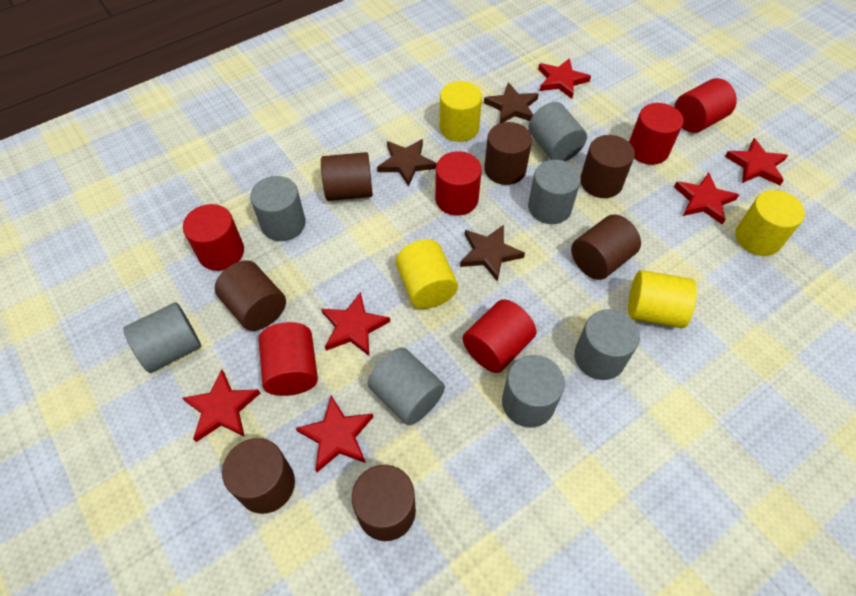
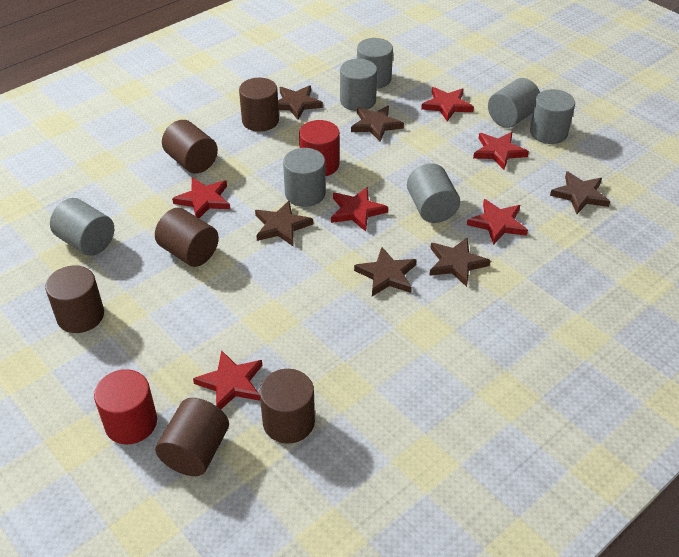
brown cylinder: [215,260,286,331] [222,438,295,514] [321,152,373,201] [352,465,416,541] [484,122,532,185] [571,214,641,280] [581,135,635,198] = 7 -> [45,265,104,333] [155,208,219,267] [155,398,229,476] [162,120,218,174] [239,78,279,132] [260,369,315,444] = 6
brown star: [377,139,437,187] [460,225,525,282] [484,83,539,123] = 3 -> [255,201,313,246] [278,85,323,120] [351,105,404,142] [354,247,417,296] [429,238,491,287] [550,171,610,214] = 6
red cylinder: [183,204,244,271] [259,322,318,396] [435,151,482,216] [463,299,536,373] [629,103,683,165] [674,78,737,133] = 6 -> [94,369,157,444] [299,120,340,176] = 2
yellow cylinder: [396,239,458,309] [439,81,482,142] [628,270,697,328] [735,190,805,256] = 4 -> none = 0

